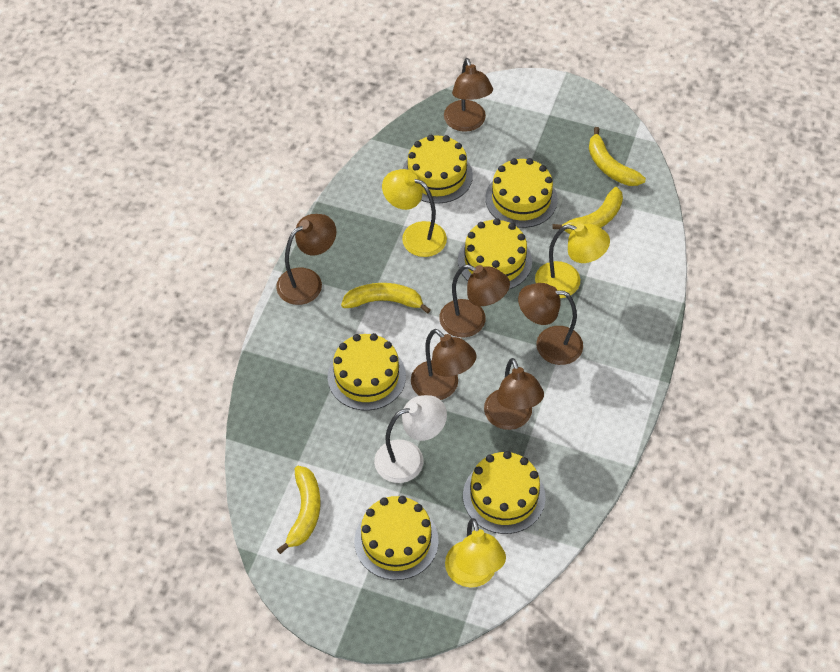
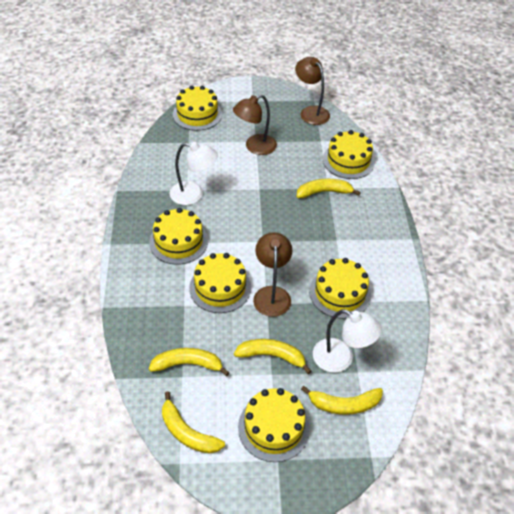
brown lamp: [276,214,336,305] [411,329,477,400] [439,265,510,337] [444,58,493,132] [484,358,544,430] [518,283,583,365] = 6 -> [233,95,277,155] [253,232,292,317] [295,57,330,125] = 3
white lamp: [374,395,447,483] = 1 -> [169,142,218,205] [313,309,382,373] = 2
yellow banana: [277,466,321,554] [341,283,431,313] [552,187,623,234] [589,127,646,186] = 4 -> [149,348,229,376] [162,391,225,454] [234,339,311,374] [297,179,361,198] [301,386,383,415] = 5
yellow lamp: [382,169,447,257] [445,518,506,588] [535,223,610,298] = 3 -> none = 0

